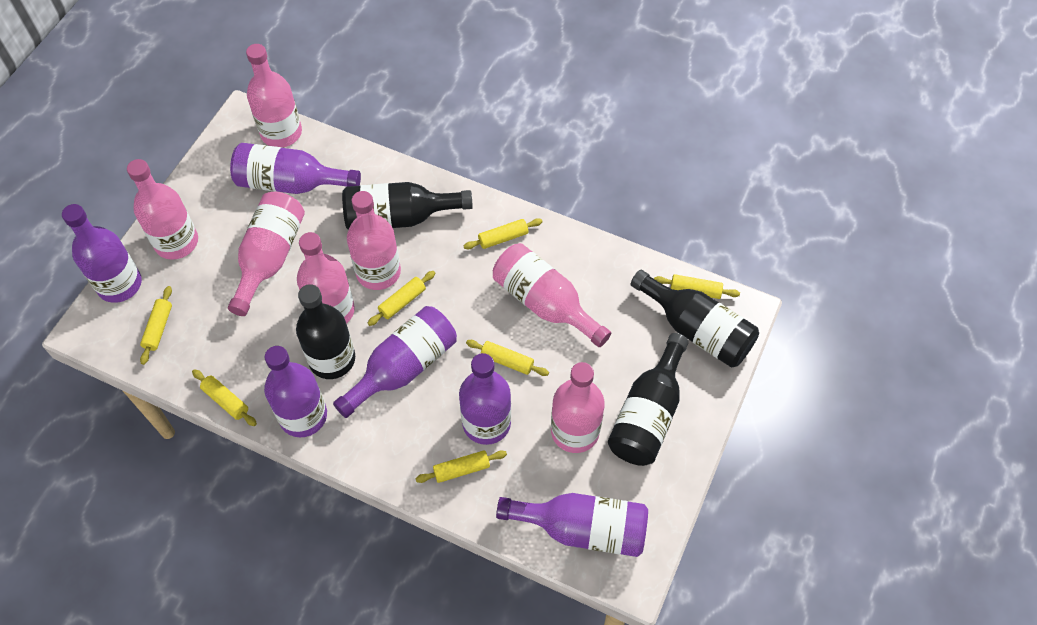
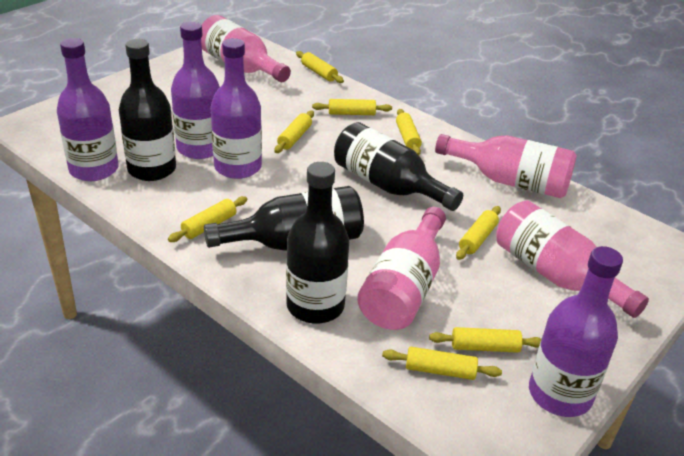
pink bottle: [127,159,198,260] [228,192,305,316] [246,44,302,147] [297,232,355,324] [347,191,401,290] [493,243,611,347] [551,362,605,453] = 7 -> [201,15,291,82] [357,207,446,330] [435,134,577,198] [496,200,649,318] = 4
purple bottle: [62,204,142,303] [230,143,361,194] [264,346,327,437] [333,306,457,418] [459,353,511,445] [496,493,648,557] = 6 -> [57,38,118,181] [171,21,220,159] [210,38,262,179] [529,246,623,417] = 4
yellow rolling pin: [140,286,172,365] [192,369,257,426] [367,271,435,326] [415,450,507,483] [464,218,543,249] [466,340,549,376] [654,274,740,299] = 7 -> [168,196,247,242] [274,111,314,153] [296,51,344,83] [312,99,392,115] [382,347,502,380] [396,109,422,155] [429,327,541,353] [456,206,501,260] = 8

